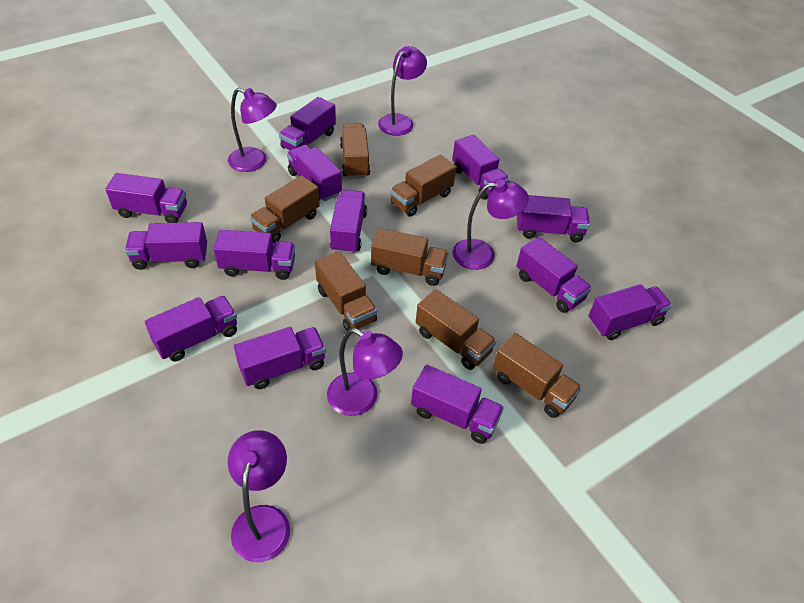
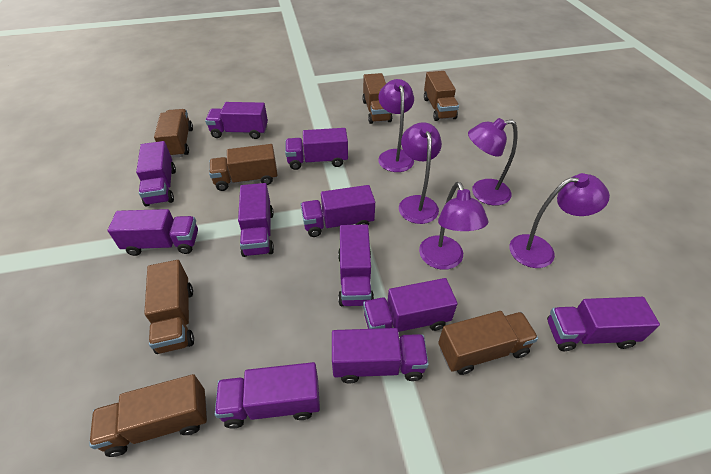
purple truck: [105,173,187,223] [125,222,207,270] [145,296,237,361] [214,230,295,280] [234,327,326,389] [279,97,336,151] [287,145,342,201] [330,190,367,254] [411,365,504,444] [452,134,509,200] [516,237,592,313] [517,195,590,242] [589,284,672,340] = 13 -> [108,209,198,256] [136,141,176,206] [205,102,268,139] [215,362,320,429] [238,183,274,257] [285,128,348,170] [301,185,375,237] [332,328,429,383] [338,224,374,306] [363,278,458,332] [547,297,660,351] = 11

